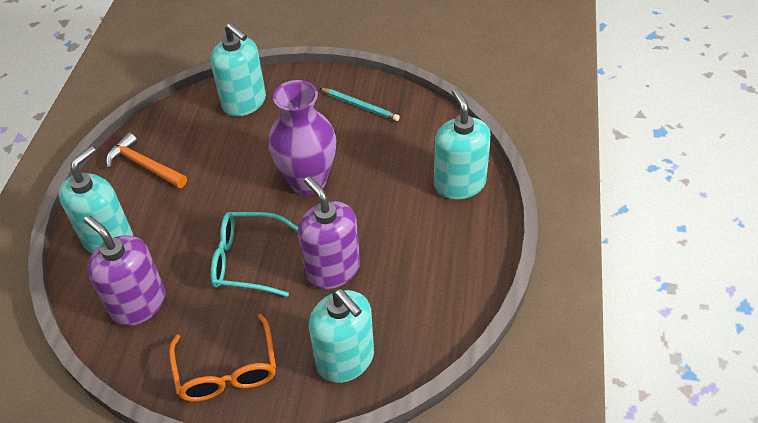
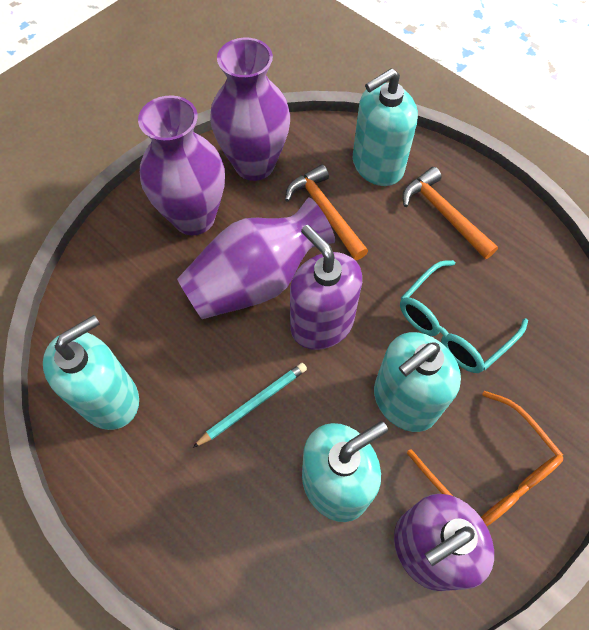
orange hammer: [106,133,187,188] = 1 -> [285,164,368,260] [402,167,498,259] = 2
purple vase: [268,80,336,195] = 1 -> [138,95,225,235] [177,197,335,319] [210,38,290,181] = 3

